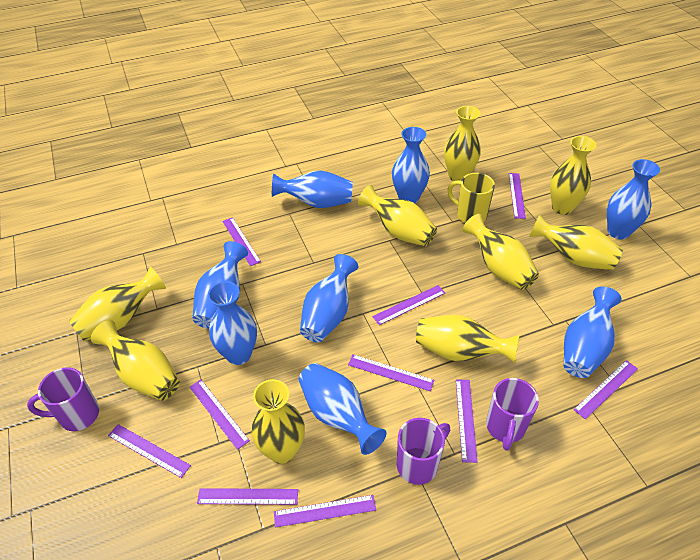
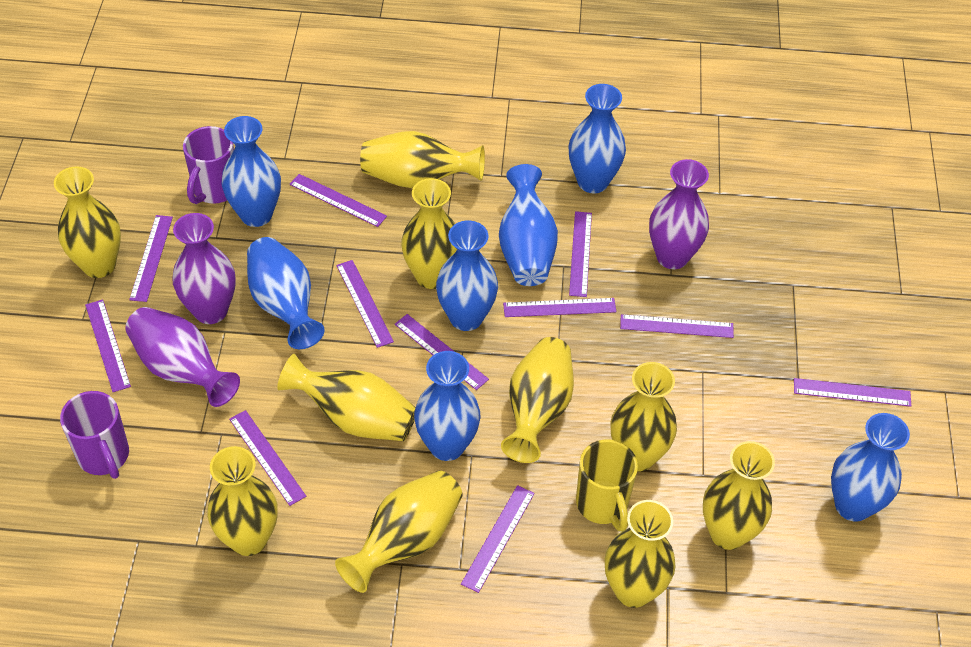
blue vase: [192,241,248,329] [208,281,257,365] [272,170,353,208] [299,363,387,455] [300,254,358,342] [392,127,430,203] [564,286,622,378] [607,159,660,240] = 8 -> [221,116,281,227] [247,237,325,349] [414,351,480,461] [436,220,498,331] [499,164,558,286] [569,84,626,193] [831,413,910,522] = 7
purple mug: [27,367,99,431] [397,418,450,485] [486,378,539,451] = 3 -> [60,391,129,479] [183,126,234,204] = 2
purple ruler: [108,424,191,478] [189,380,250,450] [197,488,298,505] [222,217,261,266] [274,495,376,528] [348,354,434,391] [372,285,445,325] [456,379,477,463] [509,173,526,219] [573,360,638,419] = 10 -> [85,299,131,392] [129,215,173,302] [229,410,306,506] [290,174,387,227] [336,260,394,348] [395,314,489,390] [461,485,535,593] [503,298,616,317] [569,211,592,297] [620,314,734,338] [794,378,911,407] = 11
purple vase: none = 0 -> [125,307,240,407] [172,213,236,324] [649,159,709,269] = 3
yellow vase: [69,267,166,341] [91,320,180,401] [251,379,305,464] [358,185,437,247] [416,315,520,364] [444,106,481,181] [462,214,539,290] [529,215,623,270] [550,136,597,215] = 9 -> [54,166,121,278] [207,446,277,556] [277,354,416,441] [335,471,463,593] [360,131,485,188] [401,178,457,289] [501,337,574,463] [605,500,676,608] [611,362,677,472] [703,441,775,550] = 10

